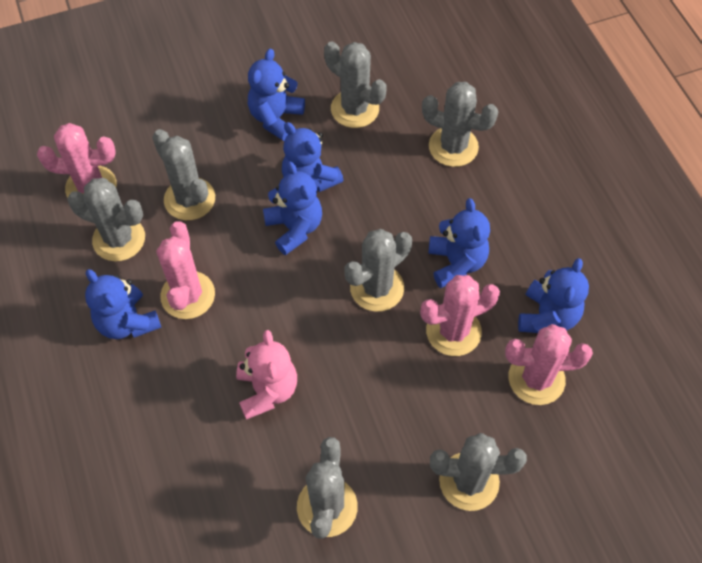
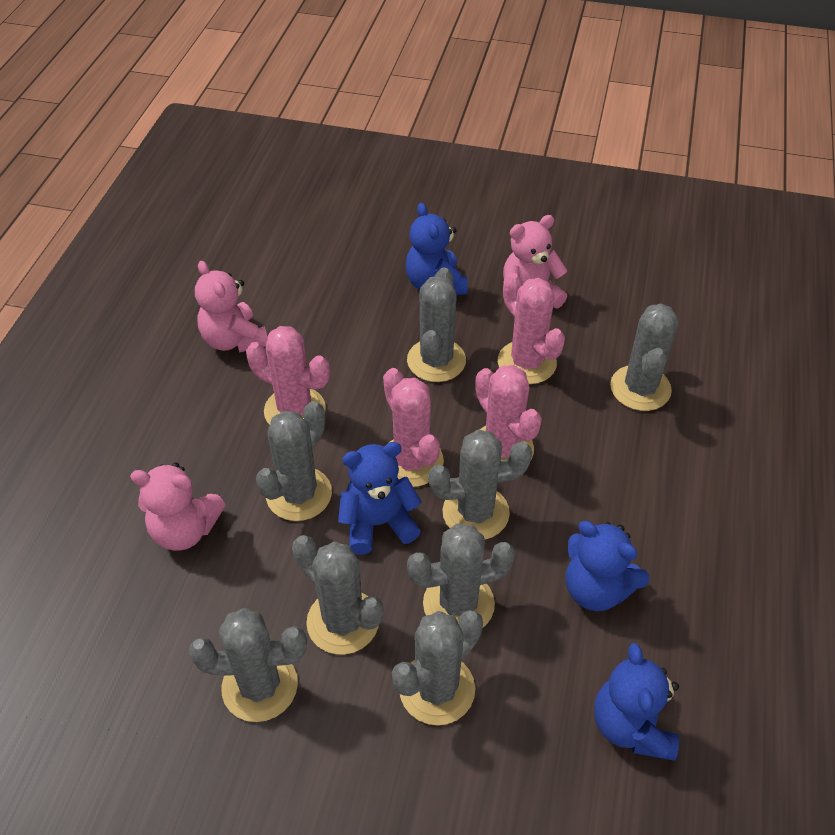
blue teddy bear: [85,269,162,339] [248,49,305,141] [263,161,322,255] [282,122,344,192] [428,198,490,288] [518,258,589,333] = 6 -> [338,442,422,555] [405,203,468,295] [566,521,650,611] [594,643,679,761] = 4
grey cactus: [67,178,145,261] [152,129,215,220] [297,437,358,539] [324,41,387,128] [344,229,412,312] [422,82,498,167] [430,433,527,511] = 7 -> [189,608,307,722] [256,401,332,521] [292,535,383,655] [392,610,483,725] [407,267,466,382] [407,523,515,627] [428,429,532,539] [610,303,678,411] = 8
pink teddy bear: [236,330,297,420] = 1 -> [130,462,226,551] [195,261,268,353] [503,215,568,308] = 3

